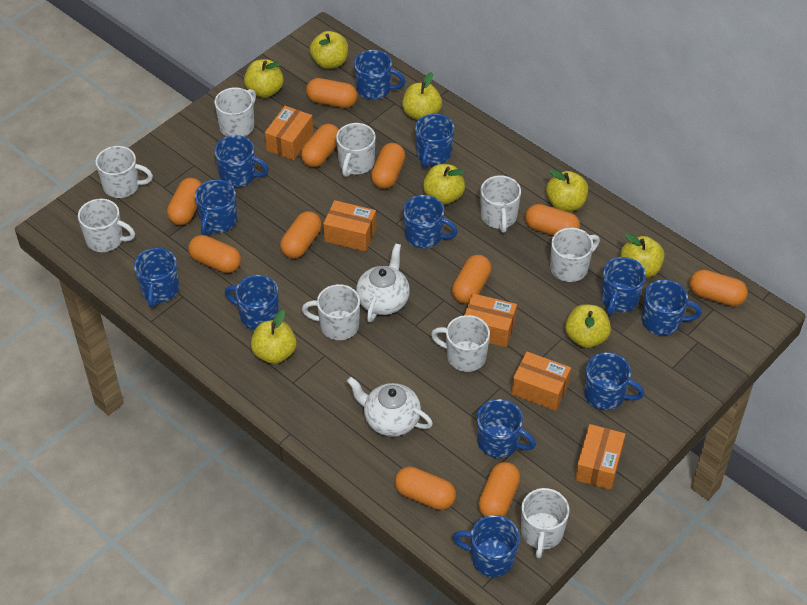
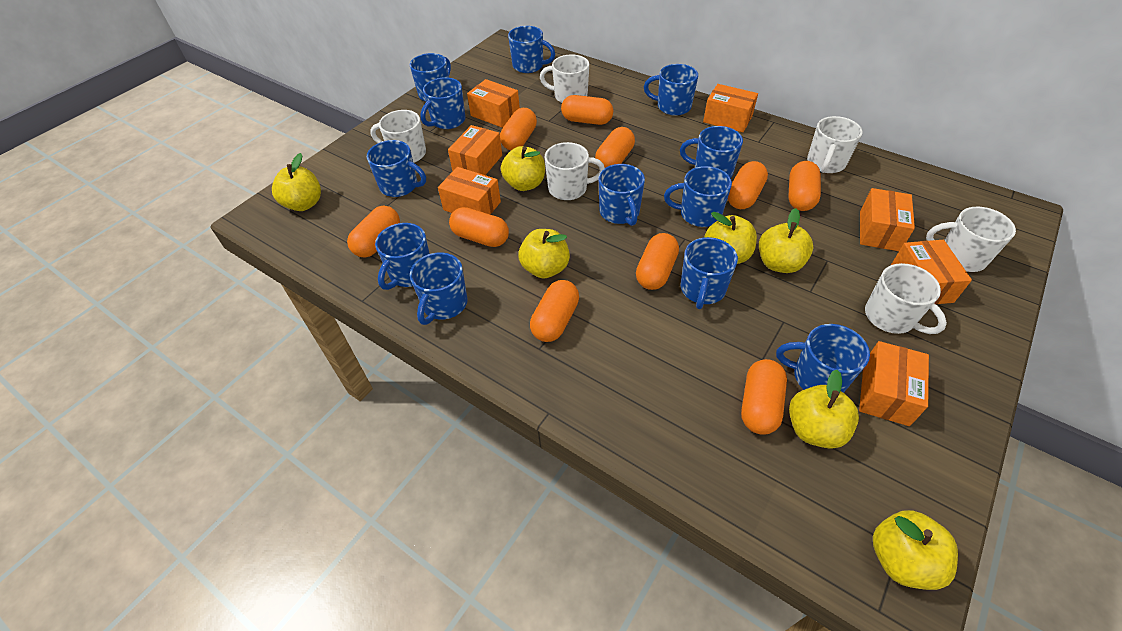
orange box: [265,106,313,160] [323,200,376,252] [464,293,517,347] [512,351,571,411] [575,424,625,490] = 5 -> [438,167,501,215] [448,125,502,175] [467,79,520,128] [703,84,758,132] [859,341,929,426] [860,188,915,251] [891,240,972,305] = 7
orange capsule: [167,178,202,225] [188,235,241,273] [280,211,322,258] [301,124,339,167] [306,78,357,108] [371,143,405,189] [395,466,456,510] [452,255,492,304] [478,462,520,517] [525,204,580,236] [689,270,748,306] = 11 -> [347,206,400,257] [449,207,509,247] [500,108,537,150] [530,280,579,342] [561,95,613,125] [595,127,635,168] [636,233,679,290] [728,161,768,209] [741,359,787,435] [788,161,821,211] = 10
white mug: [78,199,135,252] [95,146,153,198] [214,87,256,137] [302,284,360,340] [336,123,376,177] [431,315,490,372] [480,175,521,233] [521,488,569,558] [550,228,600,282] = 9 -> [370,110,426,163] [540,54,589,103] [545,142,605,200] [807,116,863,173] [865,263,947,334] [926,207,1016,272] = 6
white teapot: [347,377,433,437] [356,243,410,322] = 2 -> none = 0
yellow apple: [244,59,284,98] [251,309,296,364] [310,31,348,69] [402,72,442,120] [423,164,465,205] [546,169,588,212] [565,304,611,348] [620,233,665,278] = 8 -> [272,153,321,211] [501,146,545,191] [518,229,570,279] [705,212,757,264] [759,208,813,273] [789,370,859,449] [873,510,958,590] = 7

